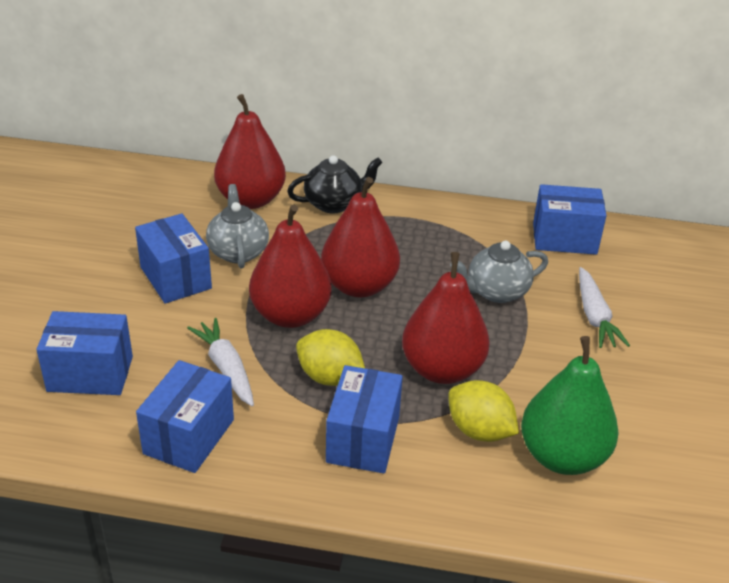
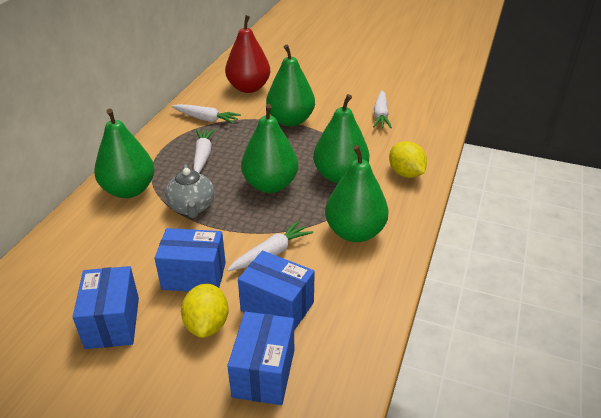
black teapot: [287,155,383,213] = 1 -> none = 0
blue box: [36,311,133,395] [135,213,212,304] [136,360,234,473] [326,365,403,473] [533,184,607,255] = 5 -> [73,266,139,349] [155,228,226,292] [227,312,294,405] [238,251,315,330] = 4
green pear: [521,336,619,475] = 1 -> [94,109,155,198] [241,104,298,193] [266,45,315,126] [313,94,369,183] [325,145,389,242] = 5
grey teapot: [206,184,269,269] [450,241,548,303] = 2 -> [165,164,214,218] = 1
red pear: [214,94,286,209] [249,205,332,328] [321,177,400,297] [402,252,490,384] = 4 -> [225,15,270,93] = 1
white carrot: [187,318,254,406] [579,267,630,348] = 2 -> [171,104,241,124] [193,129,215,173] [227,221,313,271] [373,91,392,129] = 4

